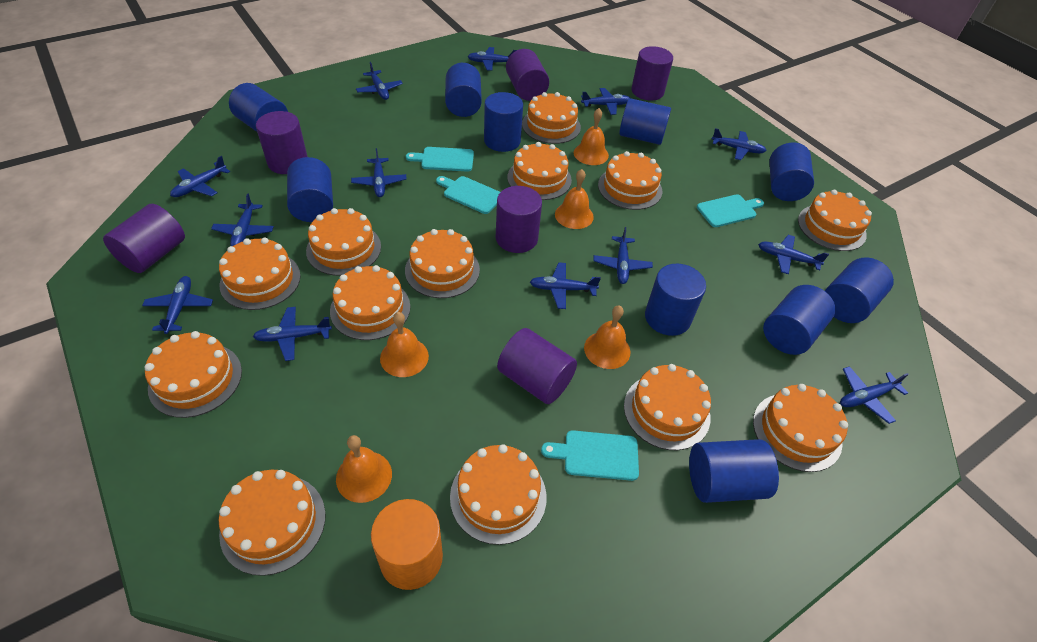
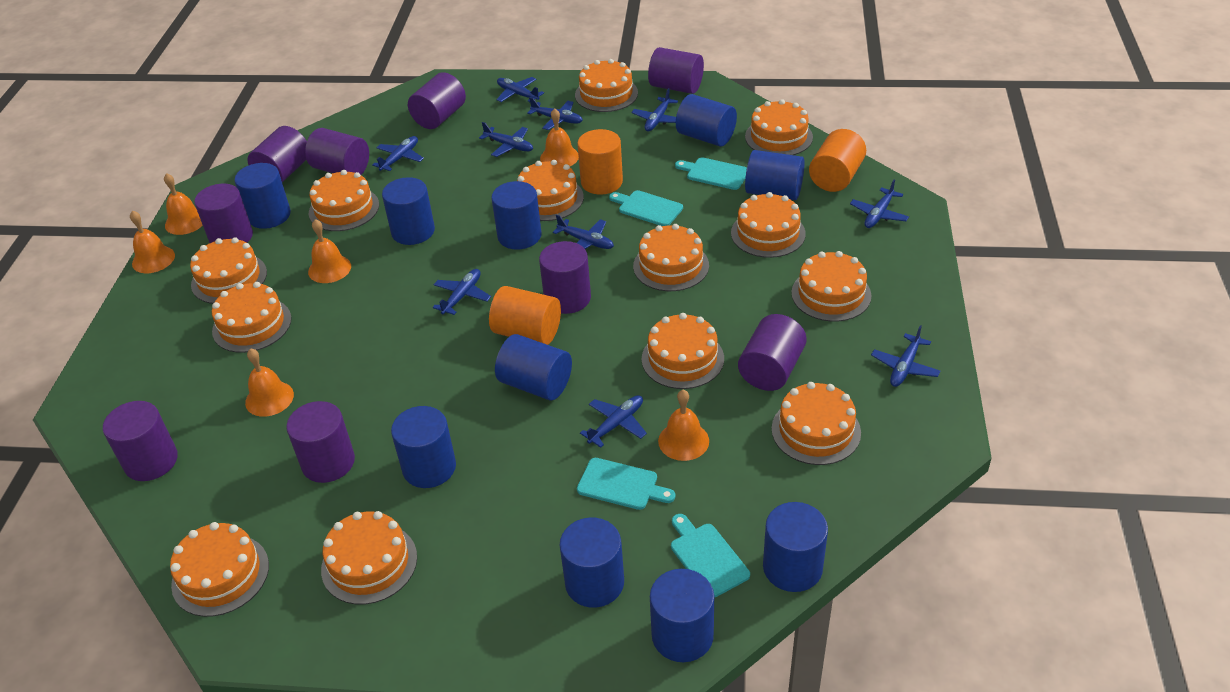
blue plane: [142,276,213,334] [170,156,230,197] [211,194,274,246] [253,307,332,361] [351,148,407,197] [356,62,403,100] [468,47,517,71] [530,263,601,309] [581,88,630,115] [593,227,653,284] [712,128,767,160] [758,235,829,274] [840,366,909,424] = 13 -> [372,136,424,171] [433,269,491,315] [479,122,533,157] [496,77,544,102] [527,97,583,130] [553,215,614,250] [580,395,647,448] [632,88,678,131] [850,180,909,228] [871,325,940,387] = 10
orange bell: [336,435,392,503] [380,312,429,377] [555,169,594,229] [574,108,609,165] [584,305,630,369] = 5 -> [130,210,175,273] [164,173,203,235] [245,348,294,417] [308,219,351,283] [540,108,579,166] [658,390,709,461] = 6
orange cylinder: [371,499,443,590] = 1 -> [489,286,561,345] [577,129,623,195] [809,129,866,192] = 3
purple cylinder: [103,204,185,273] [256,111,308,174] [496,186,542,253] [497,328,577,404] [506,49,549,101] [631,46,673,100] = 6 -> [103,401,178,481] [194,184,253,243] [247,126,307,182] [286,401,355,483] [305,128,369,175] [408,72,466,129] [539,241,591,314] [648,47,704,94] [738,314,807,391] = 9

